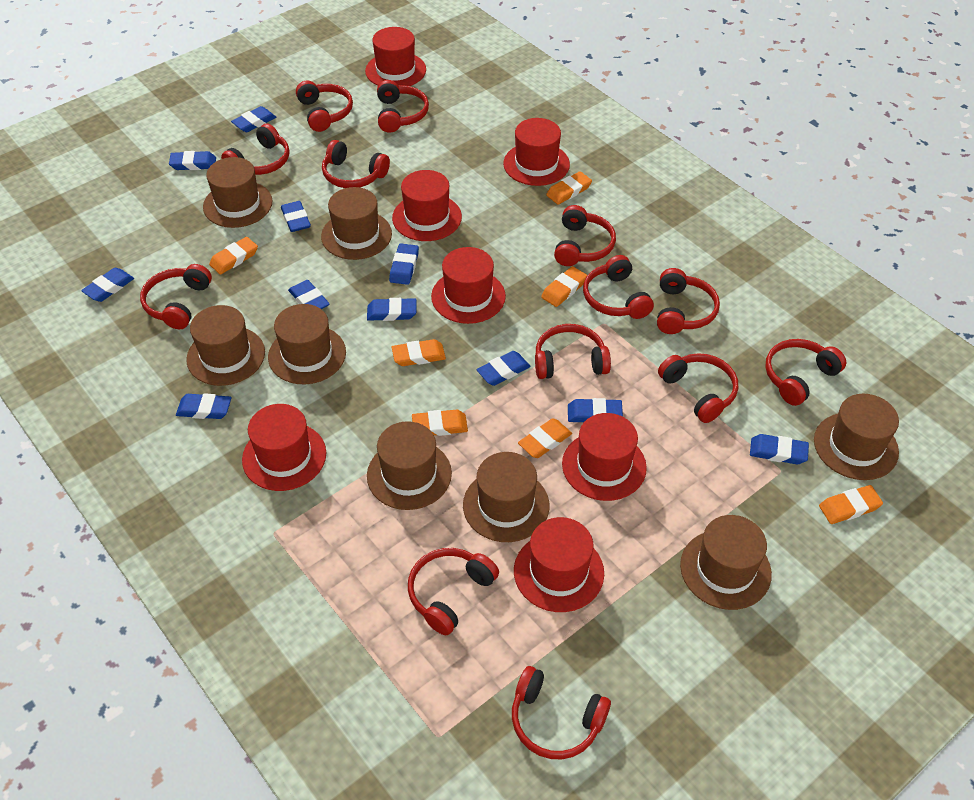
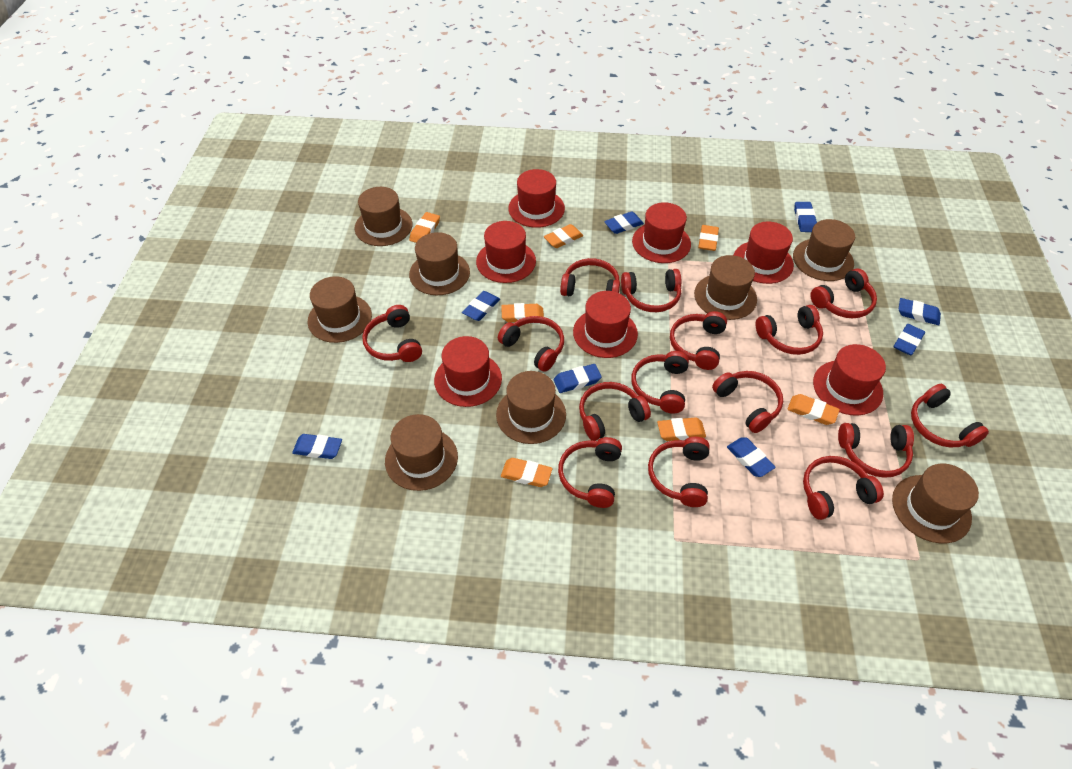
blue eraser: [81,268,134,302] [169,151,216,170] [176,393,231,419] [231,106,276,132] [281,201,311,232] [288,280,329,309] [367,298,417,321] [389,243,419,285] [477,351,530,386] [568,398,623,422] [750,434,809,464] = 11 -> [292,434,342,459] [462,291,500,321] [554,364,602,393] [604,211,644,234] [727,437,776,477] [794,202,817,232] [893,324,925,356] [899,298,941,325] = 8
red headphones: [140,264,212,329] [221,124,290,175] [296,80,353,132] [322,140,390,188] [377,80,429,133] [408,548,499,635] [512,666,611,759] [535,324,611,379] [554,205,616,266] [583,255,654,319] [657,268,720,334] [658,353,738,423] [765,339,846,406] = 13 -> [362,305,422,362] [498,316,564,372] [558,437,622,508] [560,258,620,296] [579,382,651,441] [621,269,681,312] [631,351,689,414] [648,437,710,507] [670,311,727,370] [712,371,783,433] [756,305,823,355] [803,456,884,520] [810,269,877,318] [838,423,914,478] [911,384,989,447] = 15

